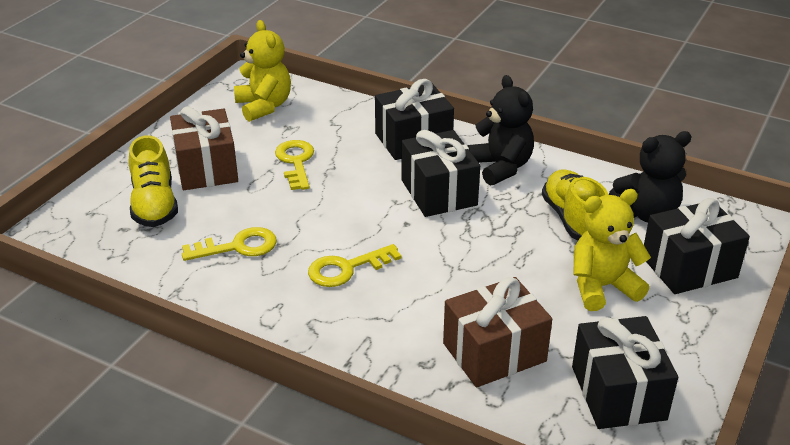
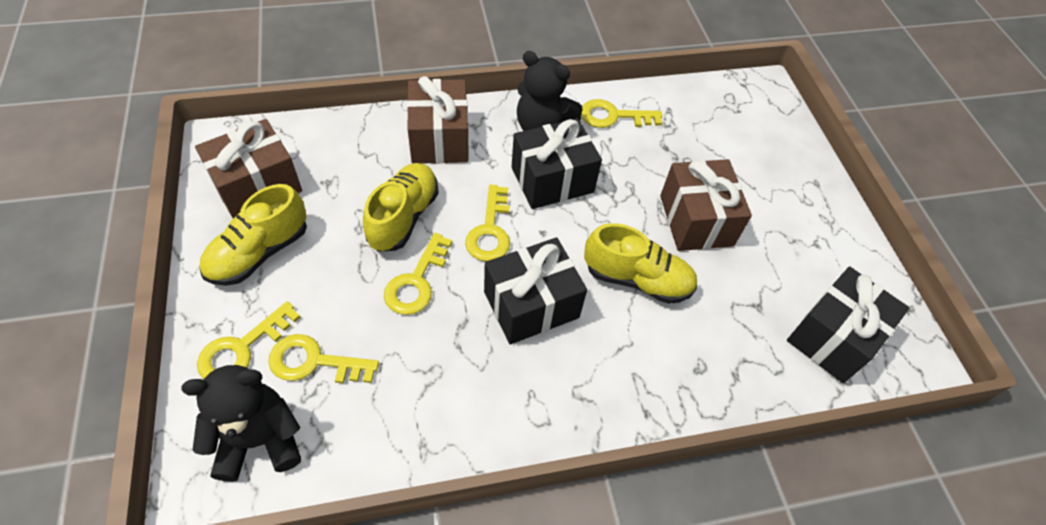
black gift: [375,79,454,160] [401,130,480,217] [572,316,678,429] [644,198,750,294] = 4 -> [484,237,587,344] [512,118,602,209] [787,267,909,383] = 3
brown gift: [170,106,238,190] [443,277,552,387] = 2 -> [195,119,302,219] [407,76,469,164] [660,159,752,251] = 3
yellow key: [182,227,277,261] [275,140,314,190] [308,244,401,287] = 3 -> [197,301,300,379] [268,334,379,383] [384,233,452,315] [465,185,510,262] [581,99,662,128] = 5
yellow shoe: [129,135,178,227] [542,170,609,240] = 2 -> [200,184,307,286] [363,163,439,251] [584,223,697,304] = 3
yellow teddy bear: [234,20,291,122] [573,189,651,311] = 2 -> none = 0

